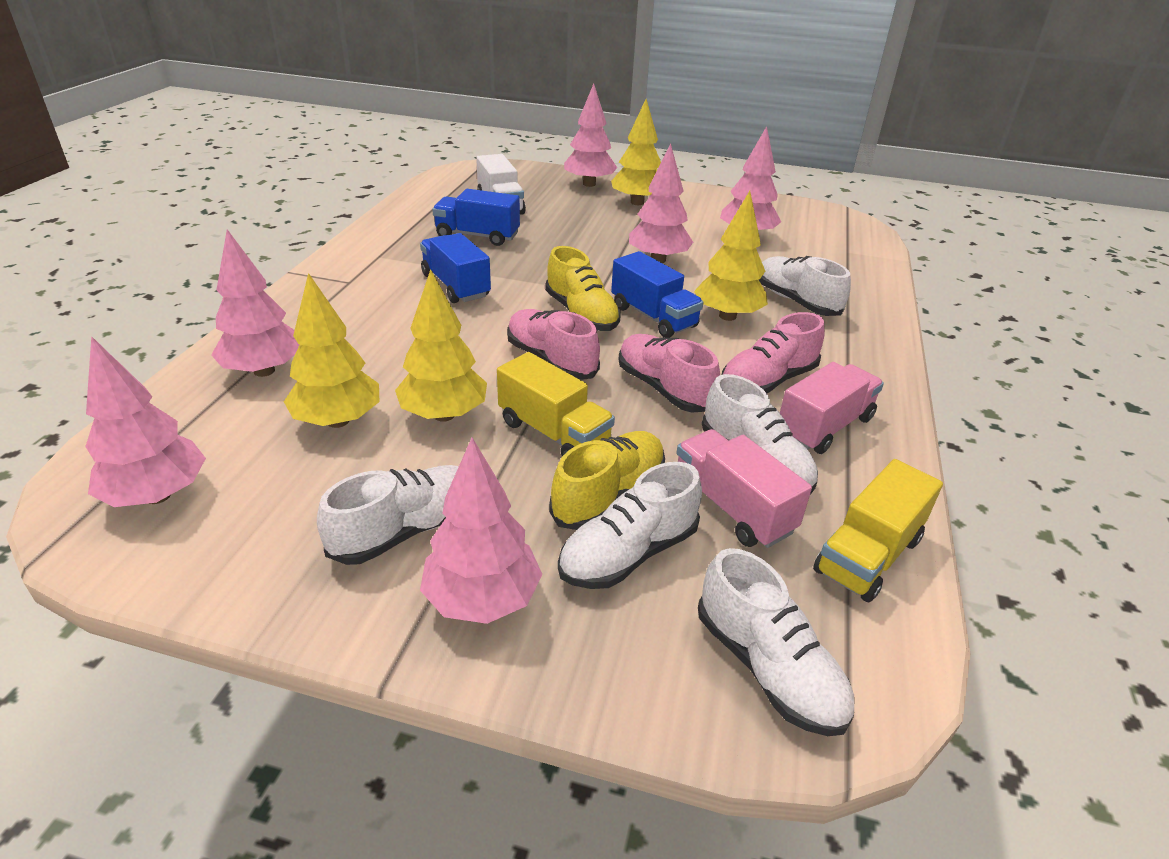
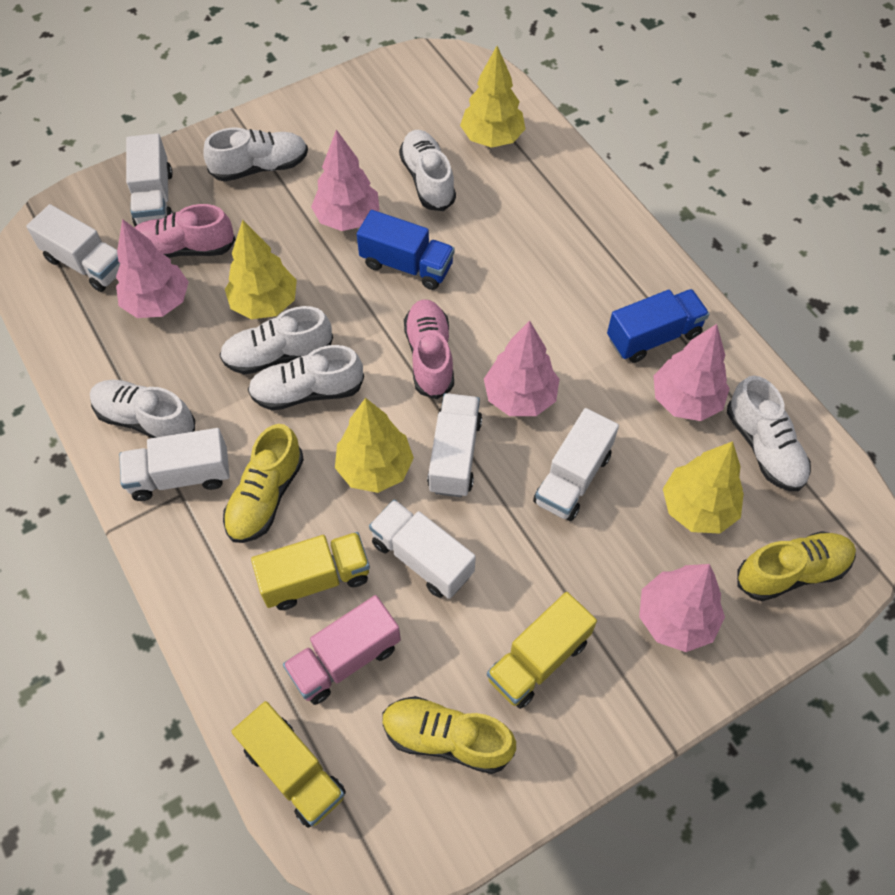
blue truck: [420,233,491,303] [432,189,520,246] [611,251,704,338] = 3 -> [357,210,454,290] [607,289,709,363] = 2
pink shoe: [507,309,600,380] [618,334,720,412] [722,312,825,393] = 3 -> [134,204,236,258] [404,299,454,399] = 2
pink tree: [85,336,206,507] [211,229,300,377] [420,438,543,624] [564,83,617,187] [629,144,694,263] [720,126,781,230] = 6 -> [116,219,189,318] [311,129,380,231] [484,320,559,416] [639,564,725,652] [653,324,730,421] = 5
pink truck: [676,429,812,548] [780,362,884,454] = 2 -> [283,595,401,705] = 1
white shoe: [317,465,459,565] [558,462,702,589] [698,548,855,736] [702,374,818,495] [759,256,851,316] = 5 -> [90,380,195,438] [203,128,308,182] [219,306,333,375] [248,345,364,410] [399,130,456,211] [727,376,811,491] = 6
white truck: [476,154,526,215] = 1 -> [26,204,120,292] [119,428,230,501] [126,133,173,226] [369,499,476,599] [427,393,482,497] [533,408,619,521] = 6
yellow shoe: [545,246,621,331] [549,431,665,530] = 2 -> [223,424,304,543] [382,696,516,774] [737,531,856,601] = 3
yellow truck: [497,352,615,456] [813,459,943,602] = 2 -> [231,701,346,828] [251,532,370,610] [487,592,597,709] = 3

